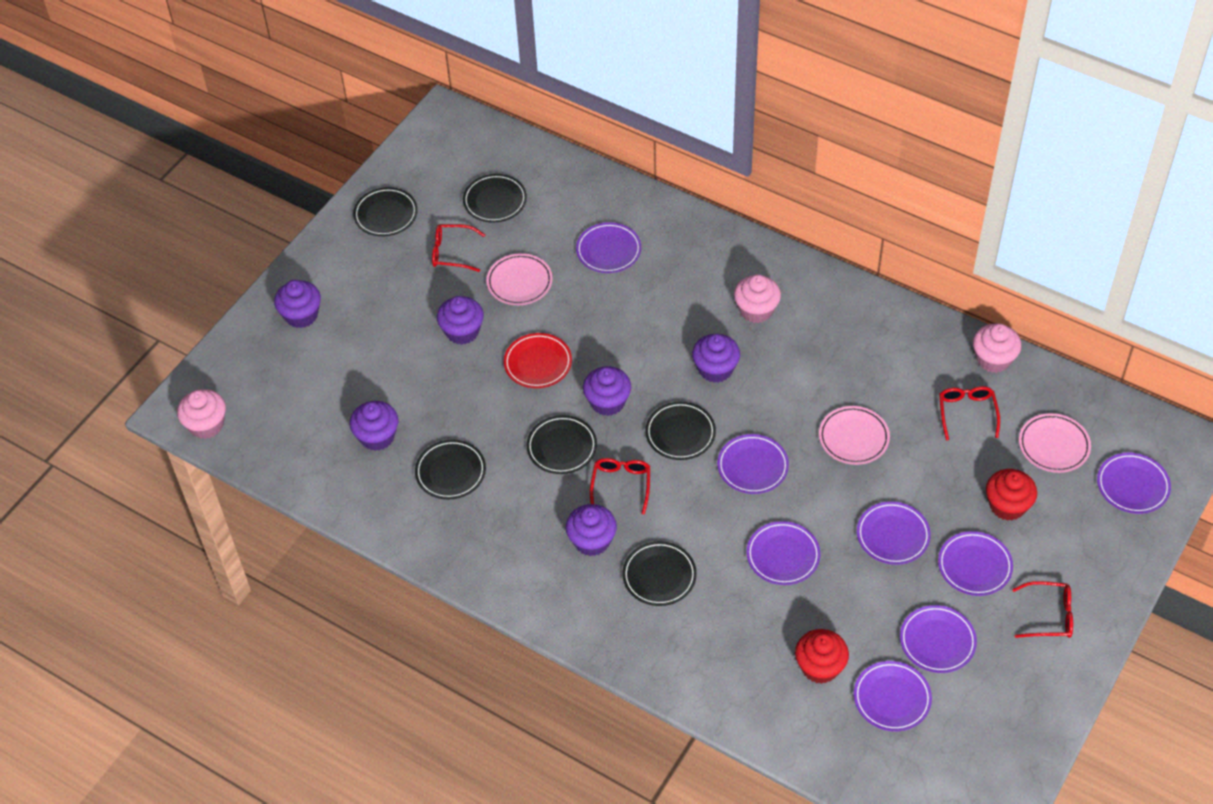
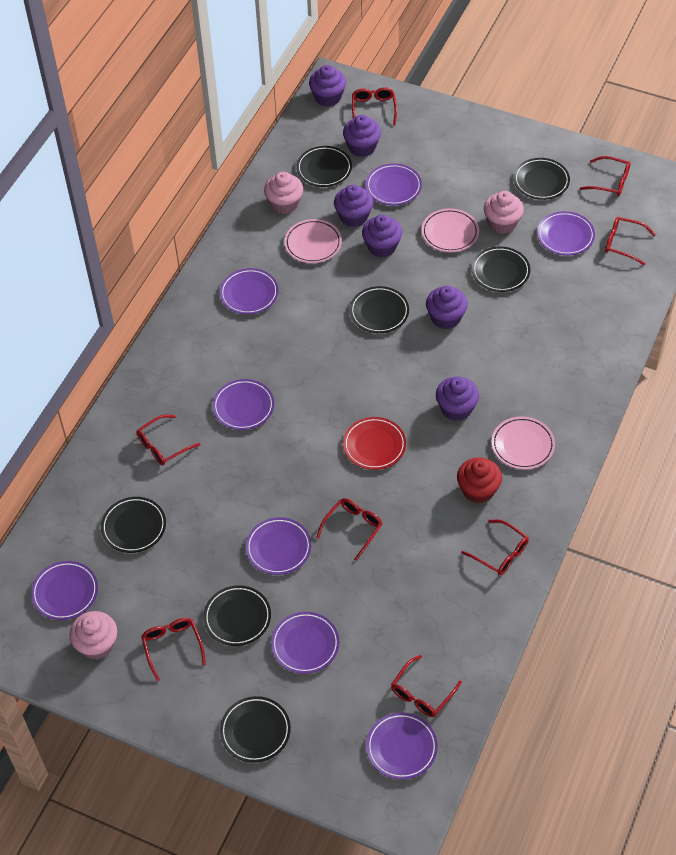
black plate: [353,187,418,236] [415,440,486,499] [463,174,527,222] [527,415,597,474] [622,541,697,606] [645,402,716,460] = 6 -> [101,497,166,553] [203,585,271,646] [220,696,291,763] [296,146,352,187] [350,286,409,333] [472,246,530,292] [514,158,570,200] = 7
red cupcake: [795,629,849,684] [986,469,1037,521] = 2 -> [457,457,502,503] = 1
red glasses: [432,224,485,272] [590,458,650,515] [939,386,1000,441] [1012,581,1073,638] = 4 -> [136,414,200,465] [141,618,206,681] [316,498,383,561] [352,87,397,126] [391,655,462,717] [461,520,529,575] [580,156,630,196] [605,217,656,266] = 8

